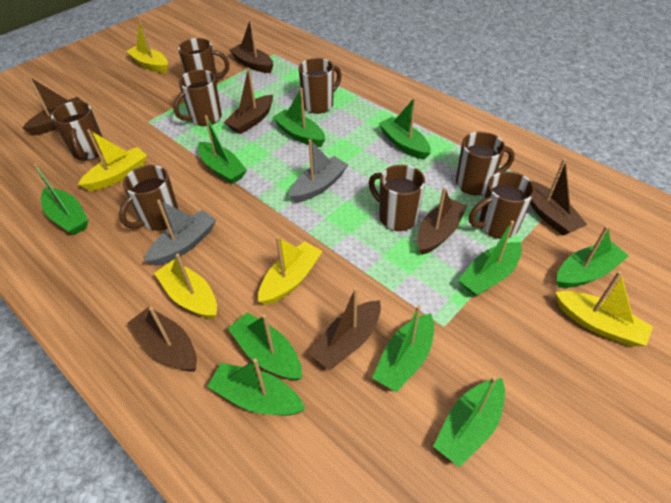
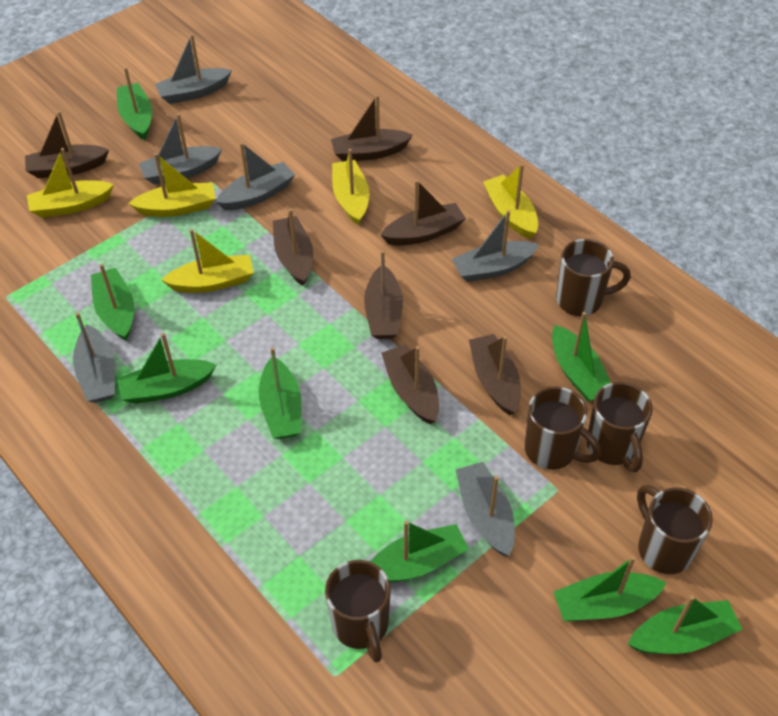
brown mug: [51,101,103,160] [119,165,179,231] [173,70,222,126] [178,38,229,85] [298,58,342,114] [369,165,425,231] [456,132,515,195] [469,171,535,239] = 8 -> [325,560,391,662] [525,386,601,470] [556,239,631,316] [587,382,653,472] [637,485,713,574] = 5
green boat: [34,164,88,235] [198,115,247,184] [207,359,305,416] [228,312,302,381] [272,88,325,147] [372,305,434,393] [379,97,431,160] [433,376,505,467] [458,221,522,296] [557,226,629,288] = 10 -> [91,264,134,341] [117,67,152,140] [117,333,216,404] [259,347,301,439] [369,520,469,583] [552,312,611,402] [554,556,667,621] [628,595,742,654] = 8
grey boat: [144,200,216,266] [289,139,348,203] = 2 -> [73,312,115,403] [139,113,222,185] [155,34,232,104] [216,142,295,210] [452,210,539,282] [456,462,515,556] = 6

